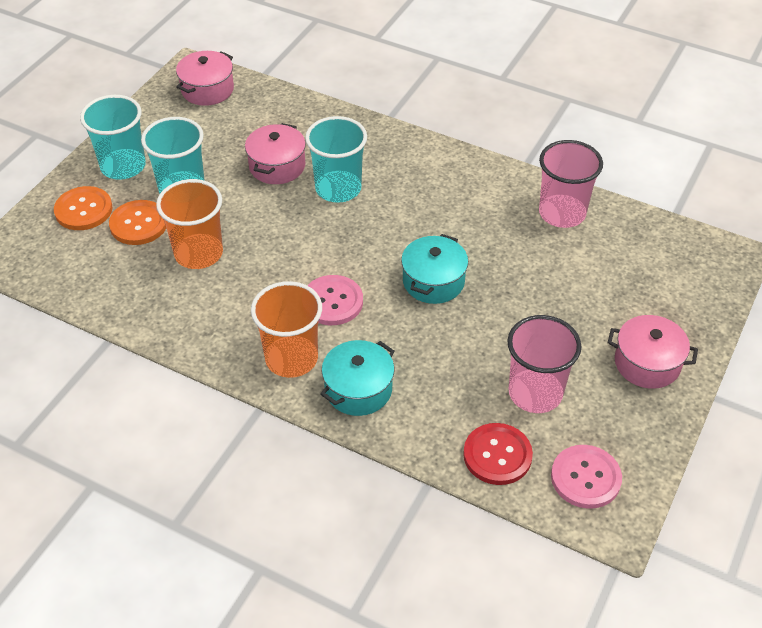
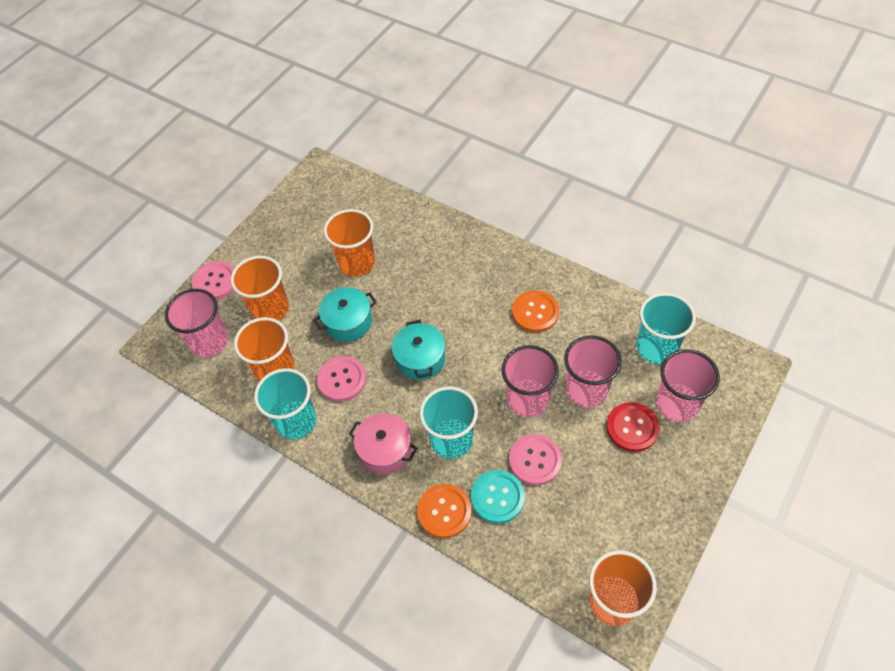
orange cup: [156,179,223,269] [251,281,322,378] = 2 -> [230,256,289,321] [234,317,295,382] [324,209,375,277] [589,550,657,626] = 4
pink button: [307,275,363,325] [551,445,622,509] = 2 -> [192,261,234,300] [317,356,366,402] [509,434,562,486] = 3
pink cup: [507,315,582,413] [539,140,603,228] = 2 -> [165,289,228,357] [501,345,559,417] [564,335,622,407] [656,349,720,422] = 4
pink pot: [176,51,234,106] [245,123,306,184] [608,315,698,389] = 3 -> [349,413,418,474] = 1
turquoise button: none = 0 -> [471,470,525,524] = 1

